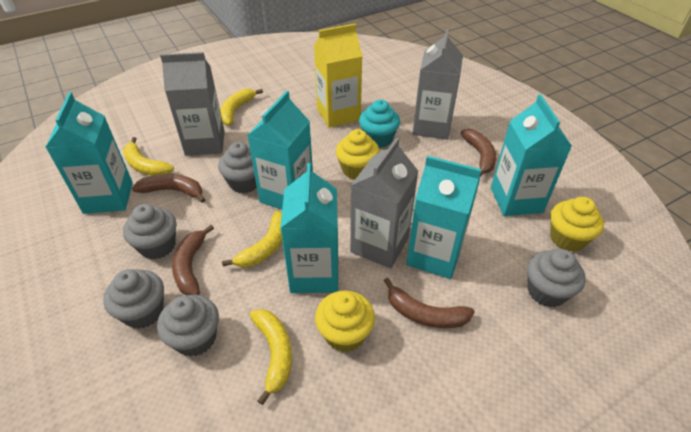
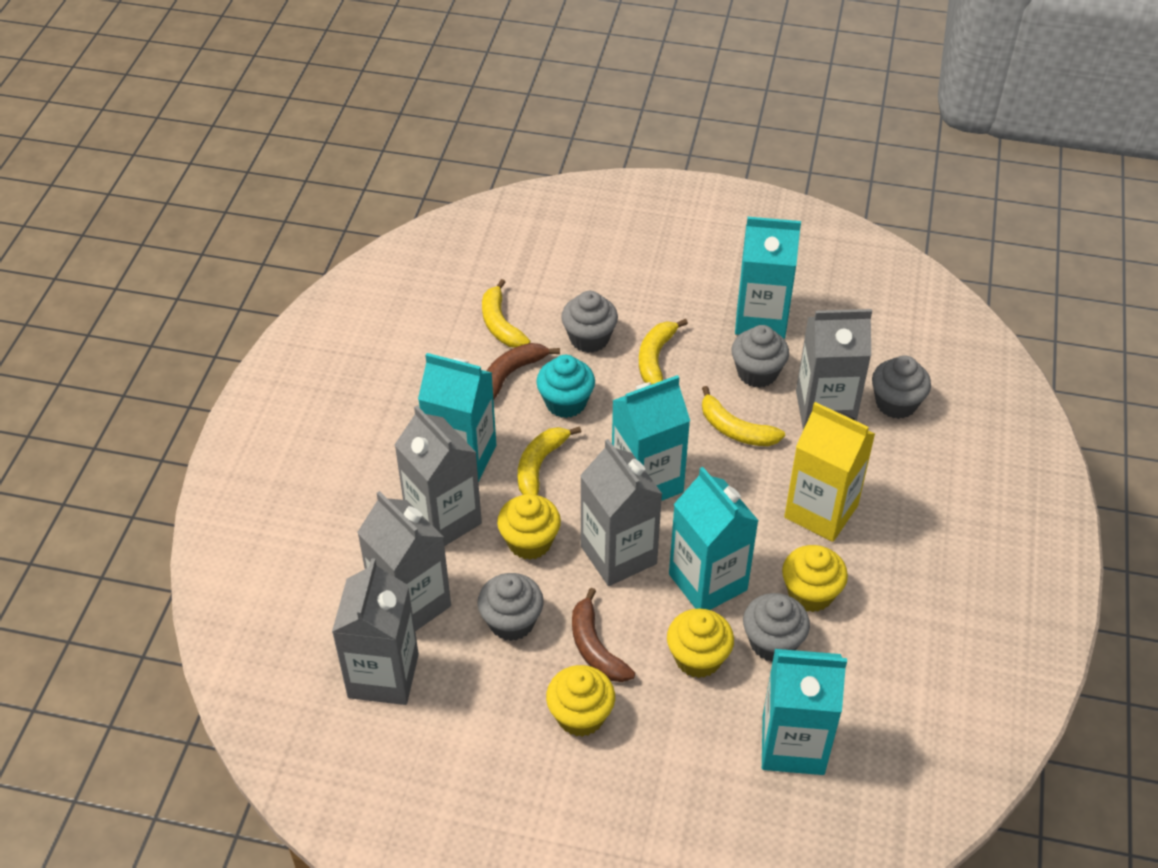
brown banana: [132,174,205,203] [172,225,214,295] [383,278,475,328] [461,129,496,177] = 4 -> [487,343,560,400] [572,588,635,682] = 2
grey carton: [160,52,225,156] [350,137,418,268] [412,29,463,140] = 3 -> [332,558,419,705] [357,491,451,631] [394,406,482,546] [580,439,662,586] [796,309,872,429] = 5
yellow cupcake: [315,291,375,352] [336,129,380,180] [550,197,604,252] = 3 -> [497,494,561,560] [546,665,615,737] [667,609,734,678] [782,545,848,612] = 4

